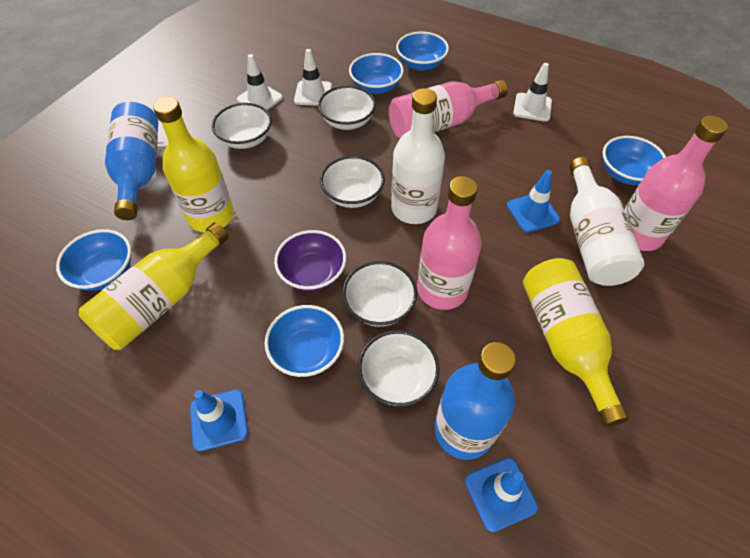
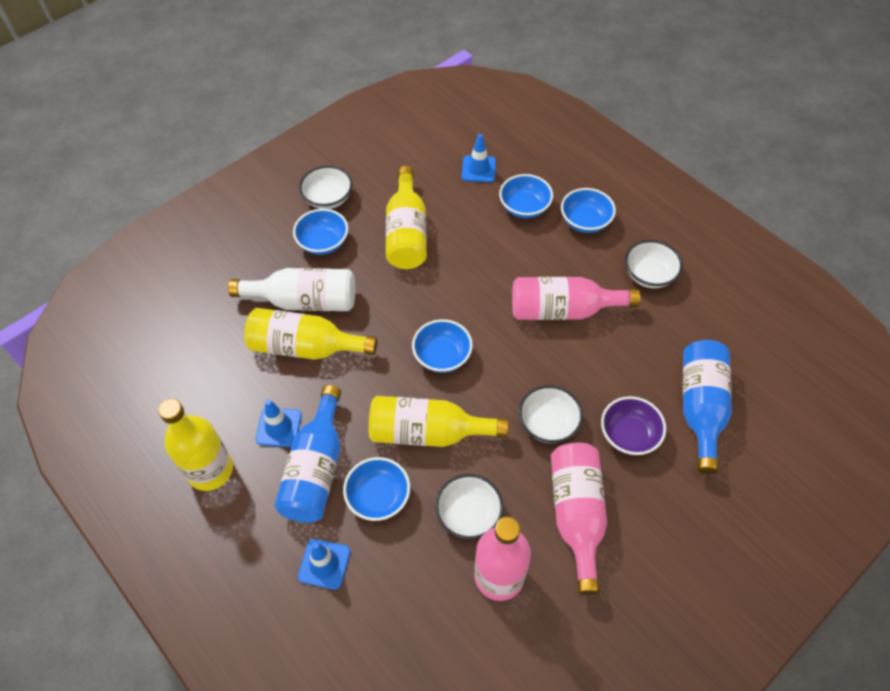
white bottle: [391,88,445,224] [569,157,645,286] = 2 -> [228,268,355,311] = 1
white bowl: [212,103,272,149] [318,86,376,130] [320,156,385,208] [342,261,417,327] [358,330,440,407] = 5 -> [299,166,353,209] [435,474,503,539] [519,385,583,443] [625,240,683,288] = 4
white traffic cone: [237,54,283,110] [294,49,332,106] [513,63,552,122] = 3 -> none = 0
yellow bottle: [79,223,229,350] [153,97,234,232] [523,258,629,427] = 3 -> [158,399,233,491] [244,308,377,360] [369,396,508,447] [386,166,427,269] = 4

